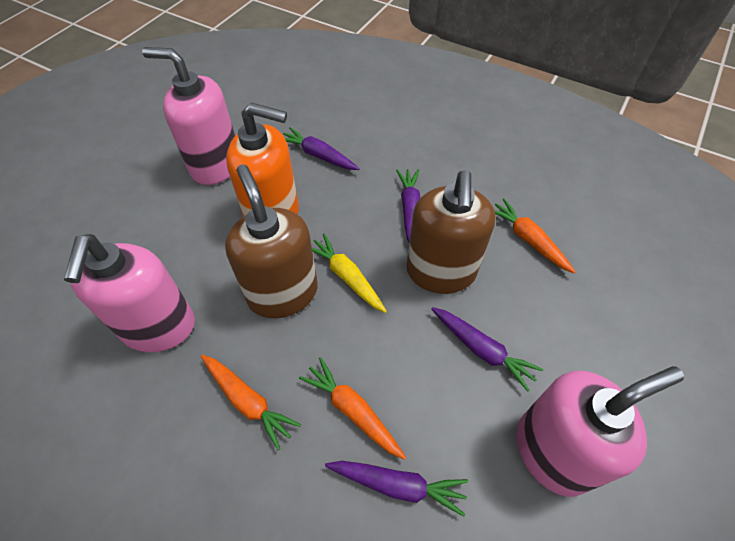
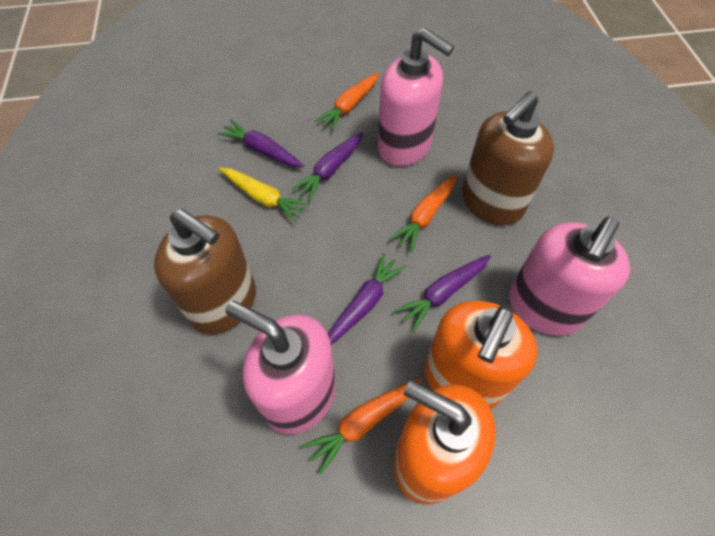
orange soap dispenser: [226,102,299,217] = 1 -> [394,380,496,505] [425,301,538,409] = 2

